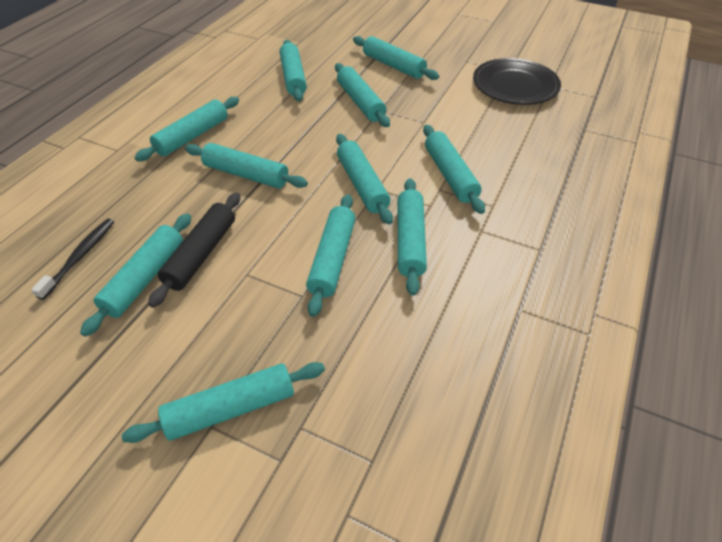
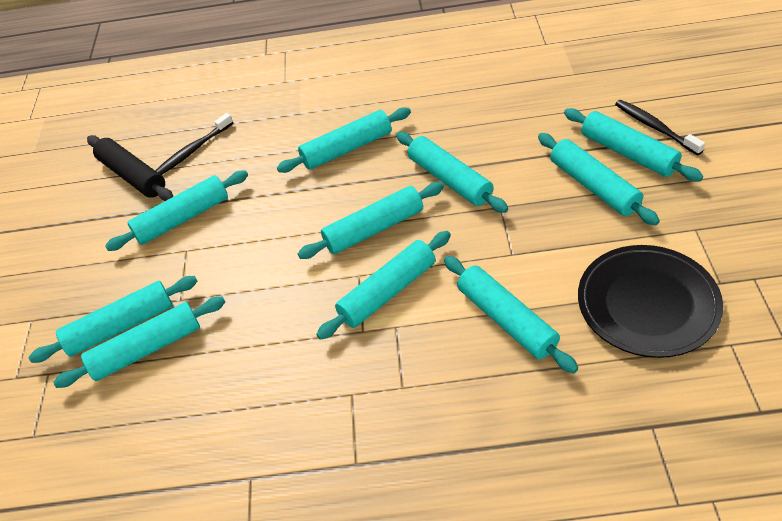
black toothbrush: [31,219,114,300] = 1 -> [155,113,233,175] [615,100,705,155] = 2
turquoise rolling pin: [80,213,191,337] [122,362,325,443] [134,97,239,162] [185,143,308,188] [280,40,307,102] [306,194,355,317] [335,63,390,127] [336,134,393,225] [353,36,439,80] [398,178,427,296] [423,125,485,214] = 11 -> [29,276,198,363] [53,296,225,388] [105,170,248,251] [277,107,411,173] [298,182,444,259] [316,231,451,340] [396,132,508,213] [444,256,578,373] [538,133,660,225] [564,108,703,181] = 10

